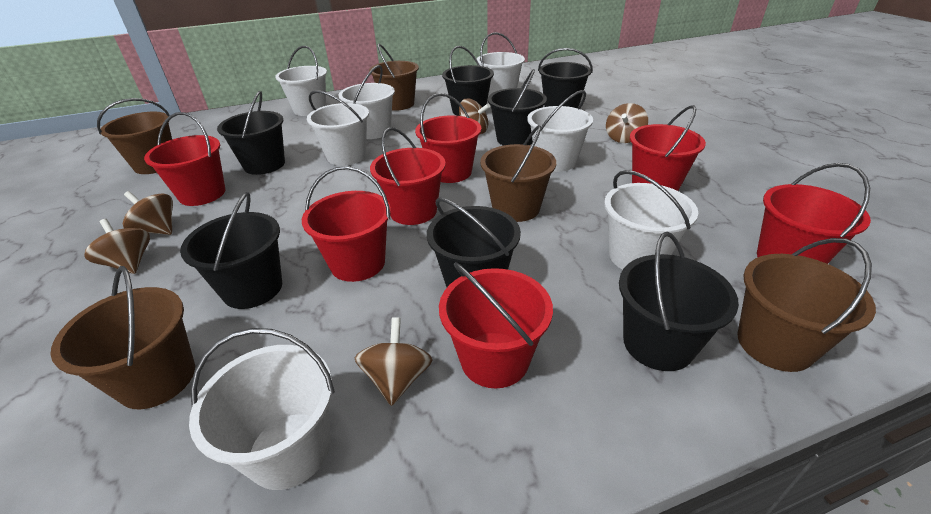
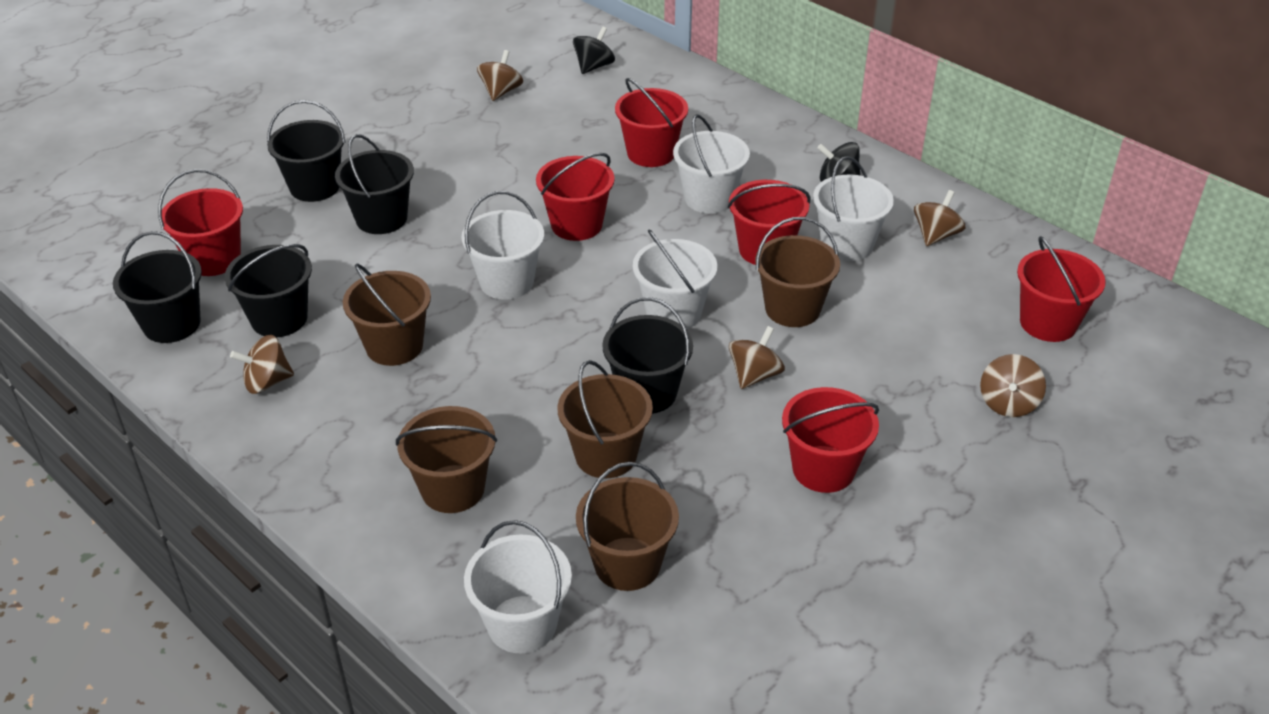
black bucket: [180,192,282,309] [217,91,285,175] [427,198,521,287] [442,46,494,116] [488,69,547,146] [538,48,592,108] [619,232,739,371] = 7 -> [113,231,202,343] [225,244,312,337] [267,100,346,202] [335,134,414,234] [602,297,693,414] = 5
black spinning top: none = 0 -> [573,27,615,74] [817,142,861,182] = 2
red bucket: [144,112,226,206] [302,166,391,282] [370,127,446,225] [415,93,481,183] [439,262,553,388] [630,105,706,191] [757,163,871,264] = 7 -> [158,169,243,276] [536,153,615,241] [615,78,688,167] [728,180,811,265] [782,387,879,493] [1017,236,1106,342] = 6
white bucket: [189,328,335,490] [275,46,327,116] [307,90,369,166] [338,65,395,139] [476,32,525,96] [527,90,593,172] [604,170,698,270] = 7 -> [462,191,544,300] [464,520,572,653] [633,229,718,329] [673,114,750,214] [813,156,894,261] = 5

